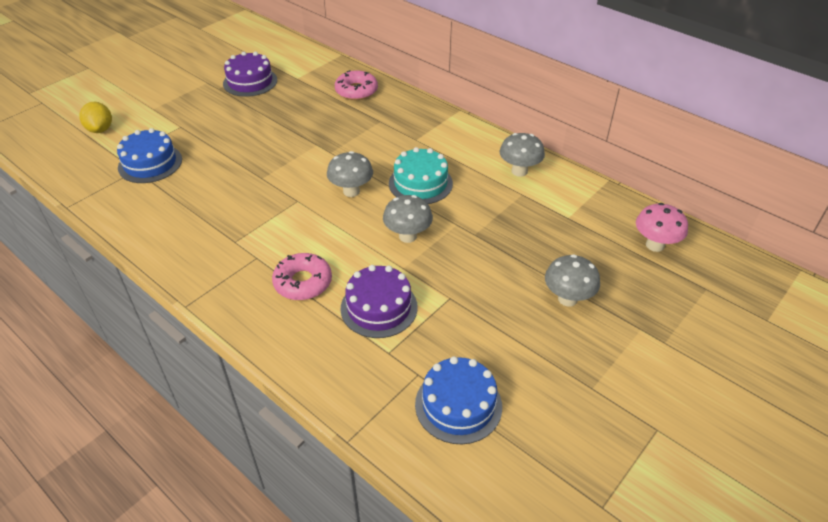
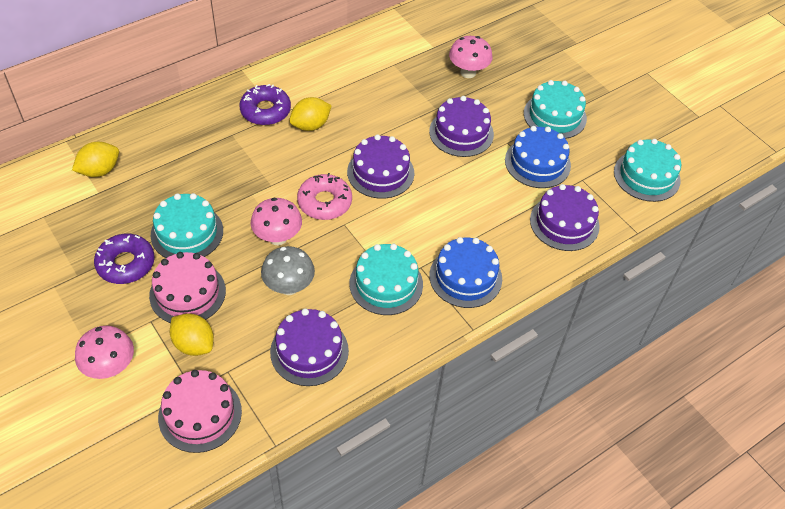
grey mushroom: [327,151,373,197] [383,195,433,243] [500,133,545,177] [545,254,600,307] = 4 -> [261,246,315,295] = 1
pink cake: none = 0 -> [149,252,226,323] [158,370,242,453] = 2
pink donut: [272,253,332,300] [335,70,378,100] = 2 -> [297,173,352,220] = 1
pink mushroom: [636,203,688,252] = 1 -> [75,326,134,379] [251,198,302,245] [449,36,493,78] = 3
purple cake: [223,52,277,97] [341,265,418,338] = 2 -> [270,308,349,386] [347,134,414,199] [429,96,494,157] [530,184,600,251] = 4
purple donut: none = 0 -> [94,234,155,284] [240,84,291,125] = 2
turquoise cake: [389,147,453,204] = 1 -> [151,193,223,258] [349,244,423,315] [524,80,587,139] [614,139,681,202] = 4
yellow lemon: [79,102,112,133] = 1 -> [72,142,119,177] [170,313,214,356] [289,97,332,131] = 3

